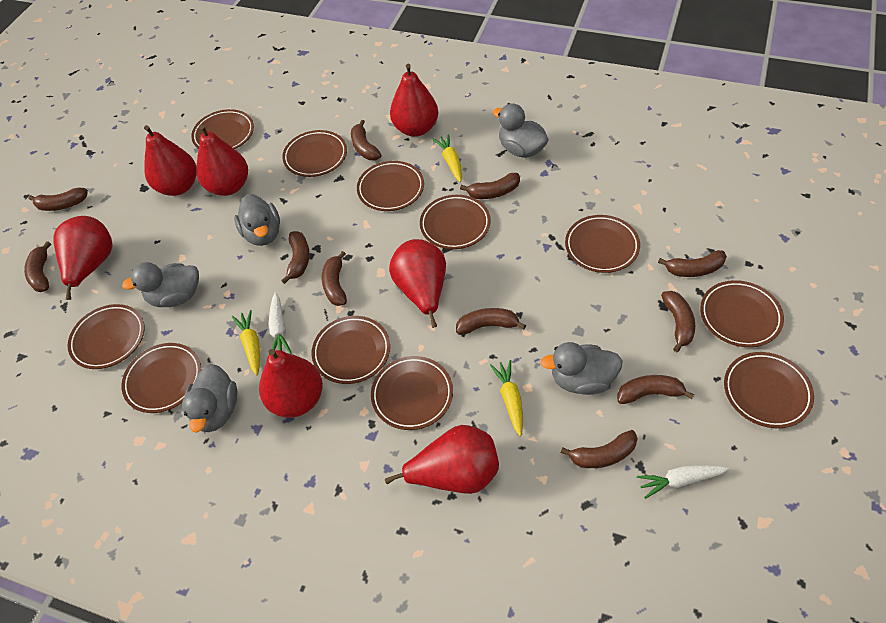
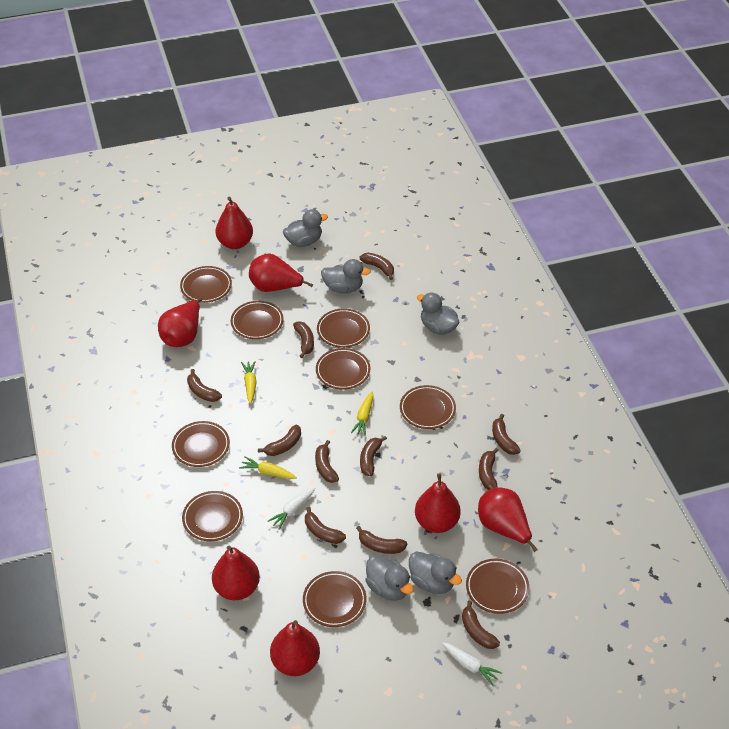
brown plate: [68,304,145,369] [121,343,201,413] [191,109,254,149] [282,130,347,177] [312,316,390,384] [357,161,424,211] [371,356,453,430] [420,195,491,249] [565,215,640,273] [700,280,784,347] [724,352,814,428] = 11 -> [172,421,230,467] [180,266,232,303] [182,491,243,541] [231,301,284,339] [303,571,367,627] [316,348,370,390] [317,308,370,348] [400,385,456,429] [466,559,530,614] = 9

